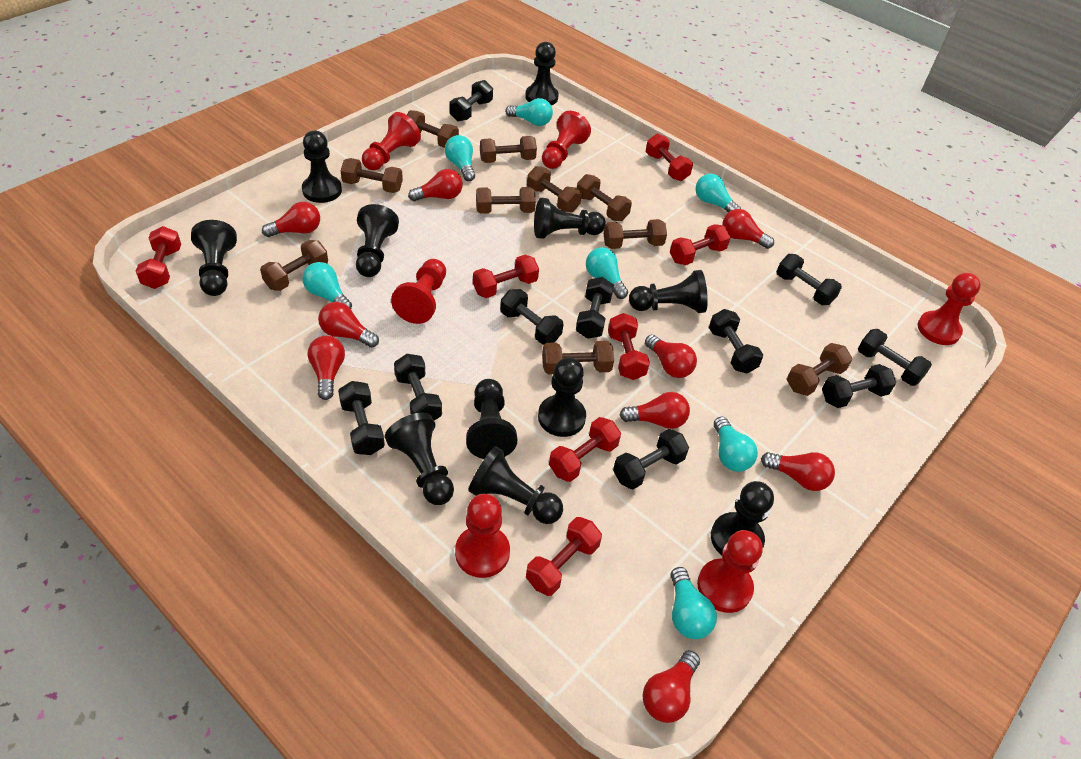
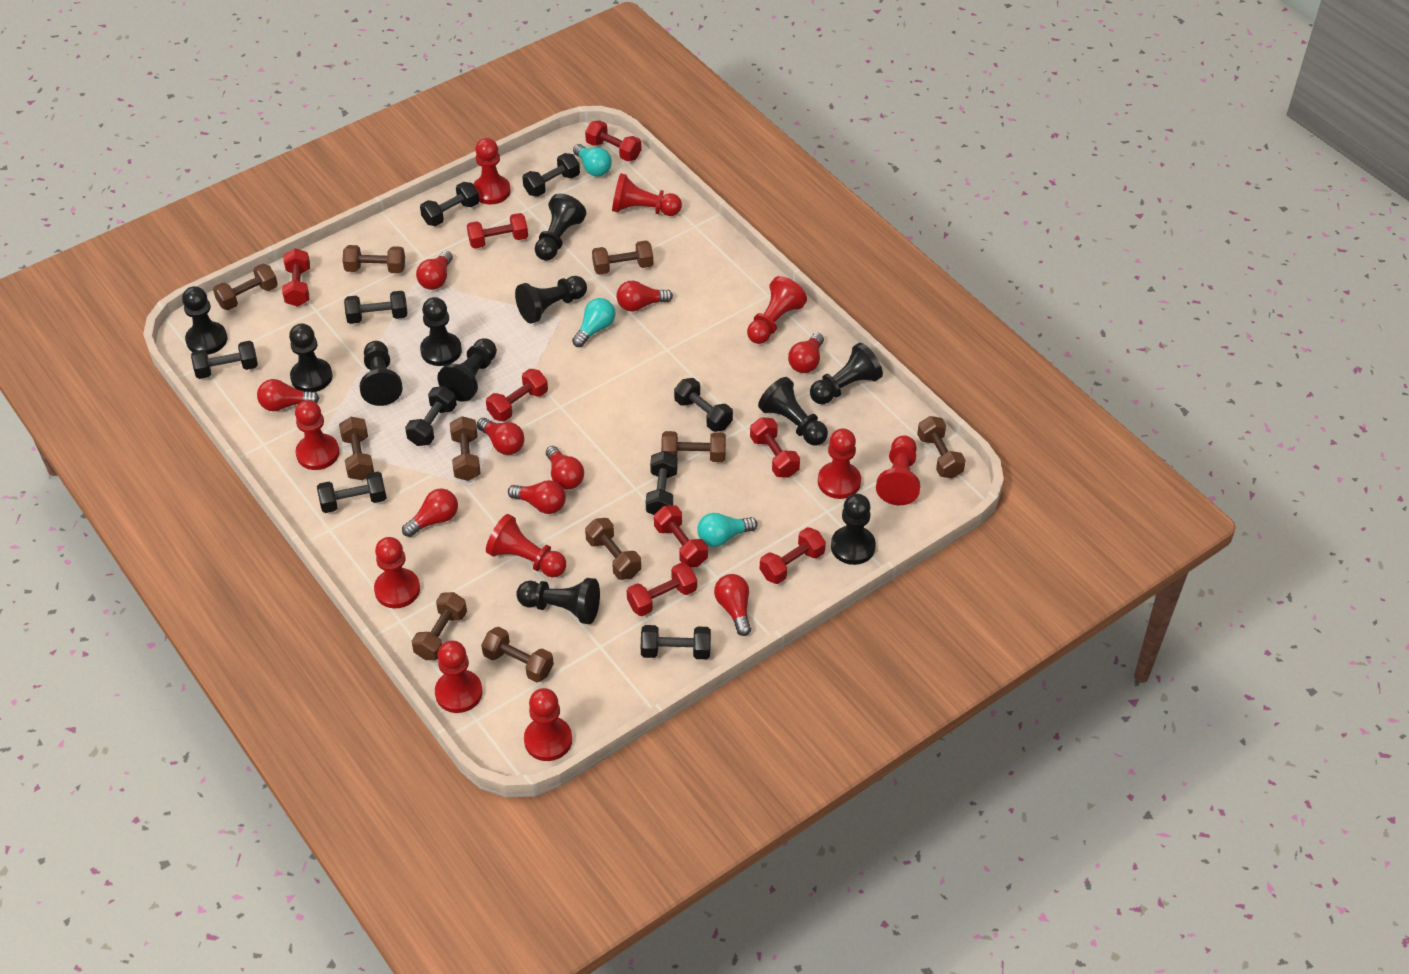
black dumbbell: [338,381,385,455] [394,354,442,421] [450,80,493,122] [500,289,563,345] [576,277,614,339] [613,429,689,489] [709,309,763,373] [777,254,842,305] [822,364,896,408] [858,329,932,386] = 10 -> [191,341,258,379] [317,472,387,513] [344,291,407,324] [405,386,457,446] [420,182,479,226] [522,153,580,197] [641,625,711,659] [646,451,678,515] [674,378,733,432] = 9
red dumbbell: [136,226,181,289] [473,255,539,298] [526,517,602,596] [549,417,621,482] [608,313,650,380] [646,133,693,181] [670,224,731,265] = 7 -> [282,248,310,307] [467,213,528,249] [486,369,548,422] [585,120,641,161] [627,563,697,616] [654,505,708,567] [750,417,800,478] [760,527,826,584] = 8
red pawn: [362,112,421,170] [391,259,446,324] [455,494,510,578] [542,111,591,169] [697,530,763,613] [918,273,981,345] = 6 -> [295,400,340,470] [374,537,420,608] [435,641,483,713] [473,138,511,205] [486,514,566,577] [524,688,572,761] [612,173,682,216] [747,276,807,344] [818,428,861,499] [876,435,920,505] = 10
turquoise light bulb: [302,262,352,309] [445,135,475,181] [505,98,553,126] [586,247,628,299] [671,567,717,639] [696,174,741,212] [714,417,758,472] = 7 -> [572,298,615,347] [573,144,612,176] [697,513,758,547] = 3

